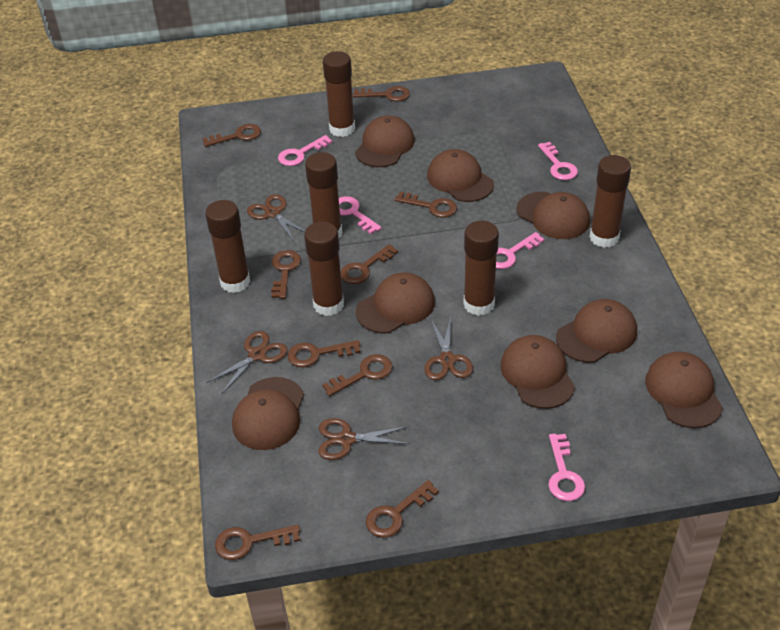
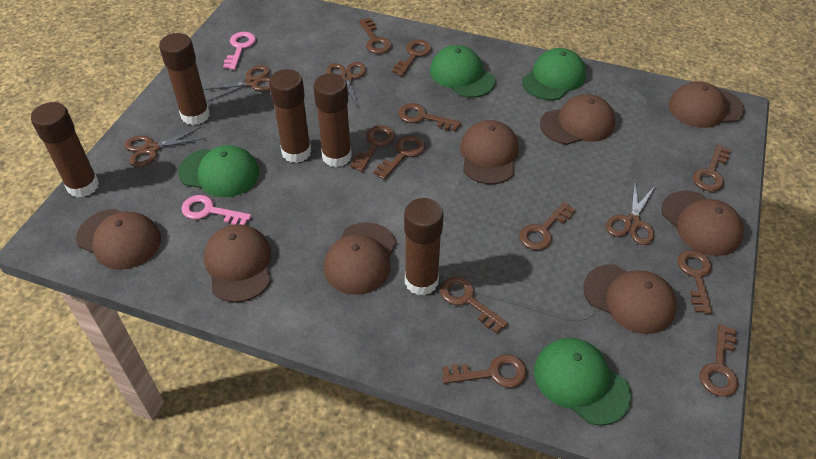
brown glue stick: [205,200,250,293] [304,222,344,316] [305,152,342,238] [323,51,355,137] [464,221,499,316] [590,155,631,248] = 6 -> [31,102,99,198] [159,33,210,125] [269,69,311,163] [313,73,352,167] [404,198,444,296] = 5
brown key: [203,124,261,147] [215,525,300,560] [271,250,301,299] [288,340,361,367] [322,354,393,396] [340,244,398,284] [353,86,410,101] [366,480,439,538] [395,192,457,218] = 9 -> [350,125,395,172] [359,18,392,54] [373,135,425,180] [392,39,432,76] [398,103,461,131] [440,277,508,334] [442,354,527,388] [519,202,576,250] [677,250,713,314] [693,144,731,191] [700,324,738,397] = 11
green cap: none = 0 -> [178,145,259,197] [430,45,496,98] [522,48,586,100] [534,338,632,426] = 4
pink key: [278,135,332,166] [339,196,381,234] [496,232,545,269] [538,142,578,180] [548,434,585,501] = 5 -> [181,195,251,225] [223,32,256,70] = 2

